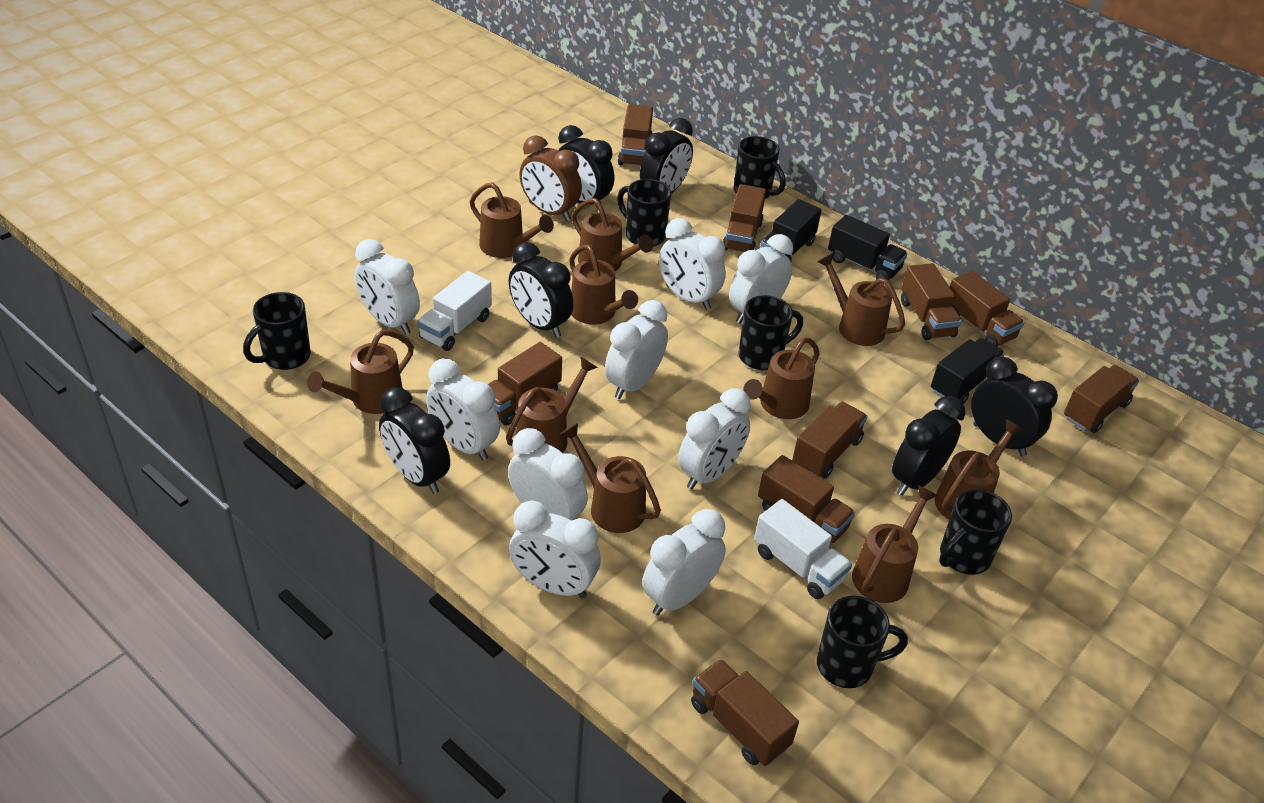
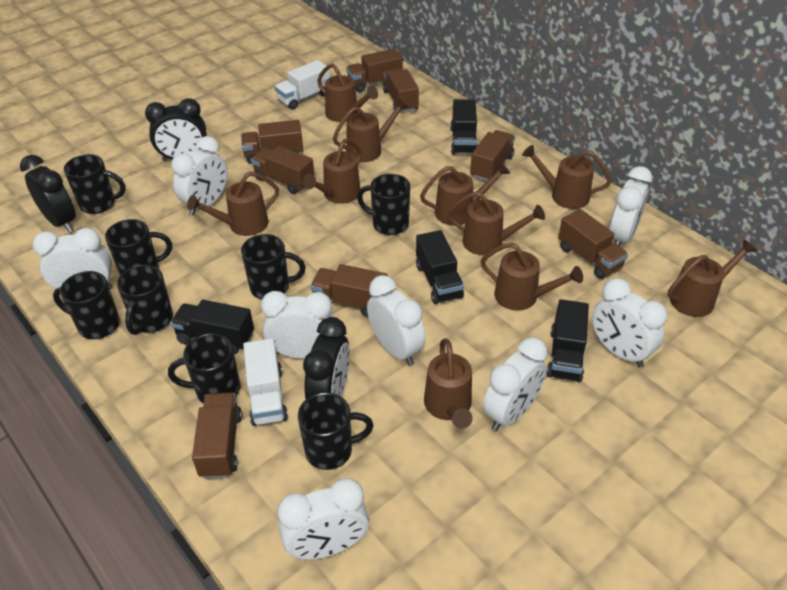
black clock: [379,387,450,494] [509,242,573,338] [558,125,615,211] [640,118,693,193] [892,396,966,496] [971,357,1058,457] = 6 -> [20,155,76,232] [145,98,207,161] [303,317,350,399] = 3
black mug: [243,292,311,370] [617,179,671,247] [734,136,786,199] [738,295,803,370] [817,596,908,688] [939,489,1012,575] = 6 -> [53,271,120,339] [64,154,126,214] [105,219,172,275] [117,265,173,335] [168,333,240,404] [241,234,306,299] [298,392,374,470] [357,174,410,235] = 8
black truck: [760,199,822,261] [828,215,908,284] [931,338,1005,404] = 3 -> [171,300,254,354] [416,230,464,304] [450,99,478,155] [547,299,589,382] = 4
brown clock: [519,135,582,221] = 1 -> none = 0
brown truck: [488,342,562,426] [618,104,653,166] [691,659,799,766] [723,184,766,253] [758,455,855,544] [792,402,867,478] [901,263,962,340] [950,271,1024,346] [1064,365,1139,433] = 9 -> [192,392,242,479] [241,120,303,164] [251,146,315,194] [310,264,388,317] [346,49,403,92] [383,68,419,113] [470,130,515,181] [558,209,628,279] = 8
white clock: [354,239,420,335] [426,358,500,461] [508,428,588,521] [509,500,601,598] [605,300,668,399] [642,509,726,616] [659,218,726,310] [678,388,751,489] [729,234,793,324] = 9 -> [32,228,113,289] [171,136,228,215] [261,291,334,359] [277,478,369,560] [367,275,426,366] [483,337,548,431] [592,278,668,367] [609,166,652,246] = 8

